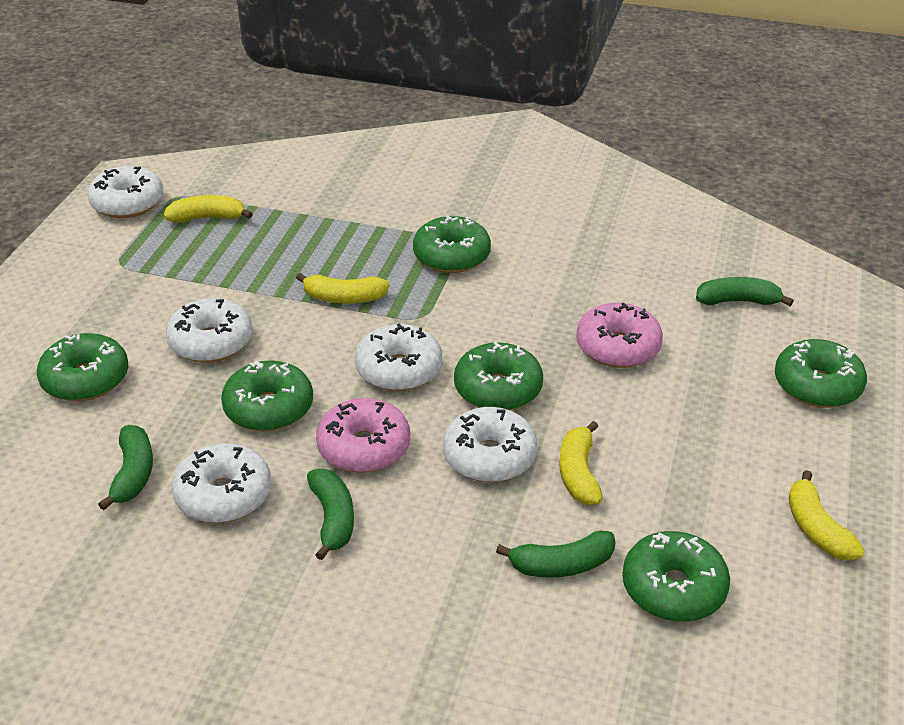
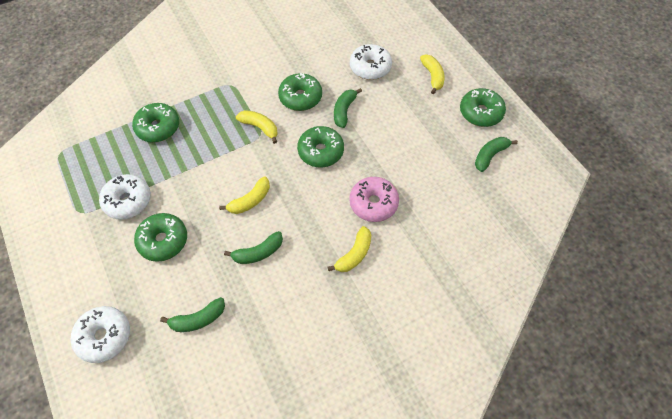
green donut: [37,333,128,401] [221,361,313,431] [413,216,491,273] [454,342,543,410] [622,531,730,622] [775,339,867,408] = 6 -> [132,103,179,142] [134,213,187,262] [278,73,322,111] [297,126,344,167] [460,88,506,127] = 5
pink donut: [316,398,410,473] [576,302,663,368] = 2 -> [349,177,399,222] = 1
white donut: [88,166,163,218] [166,298,253,363] [172,443,272,523] [355,324,442,391] [443,407,538,482] = 5 -> [71,306,130,363] [99,174,151,220] [350,44,392,80] = 3

